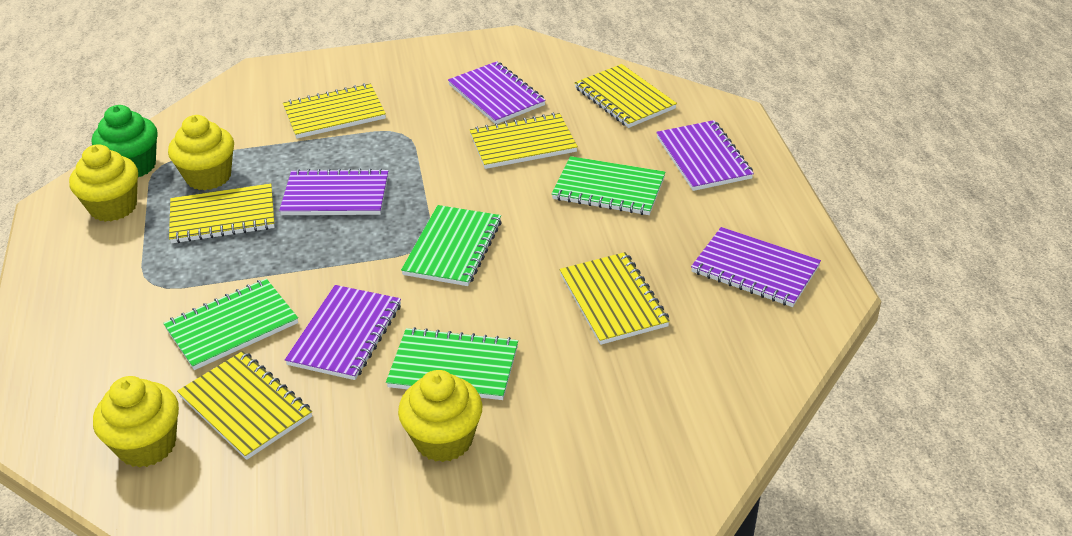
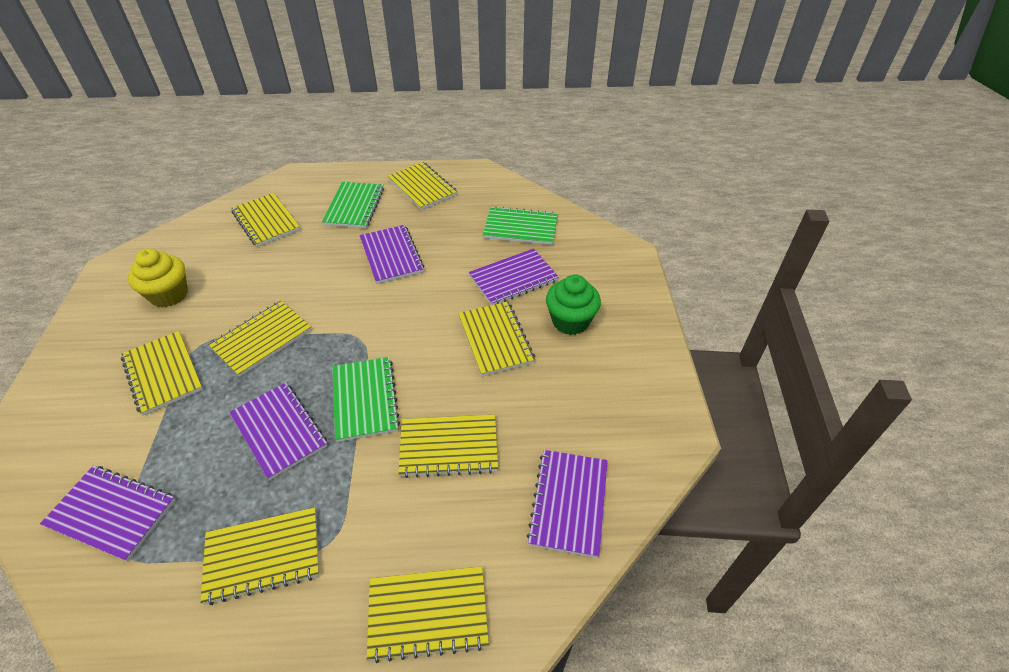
green notebook: [163,279,298,370] [386,327,518,400] [401,205,502,286] [552,156,666,215] = 4 -> [322,182,384,228] [332,357,400,442] [483,206,558,245] = 3
yellow cupcake: [69,144,138,222] [93,376,179,468] [168,115,234,190] [398,370,482,462] = 4 -> [128,248,188,307] = 1
yellow notebook: [169,183,275,243] [177,351,312,460] [283,83,386,139] [470,113,578,169] [560,252,670,345] [575,64,677,128] = 6 -> [121,331,203,416] [200,507,319,605] [208,301,312,377] [231,193,300,247] [367,566,489,663] [388,162,457,210] [398,415,498,478] [458,301,535,376] = 8

